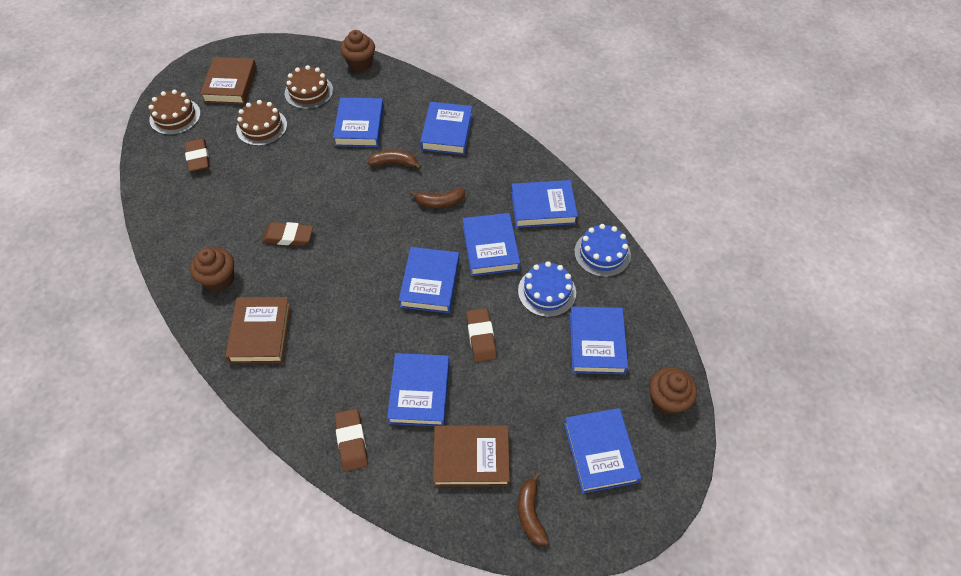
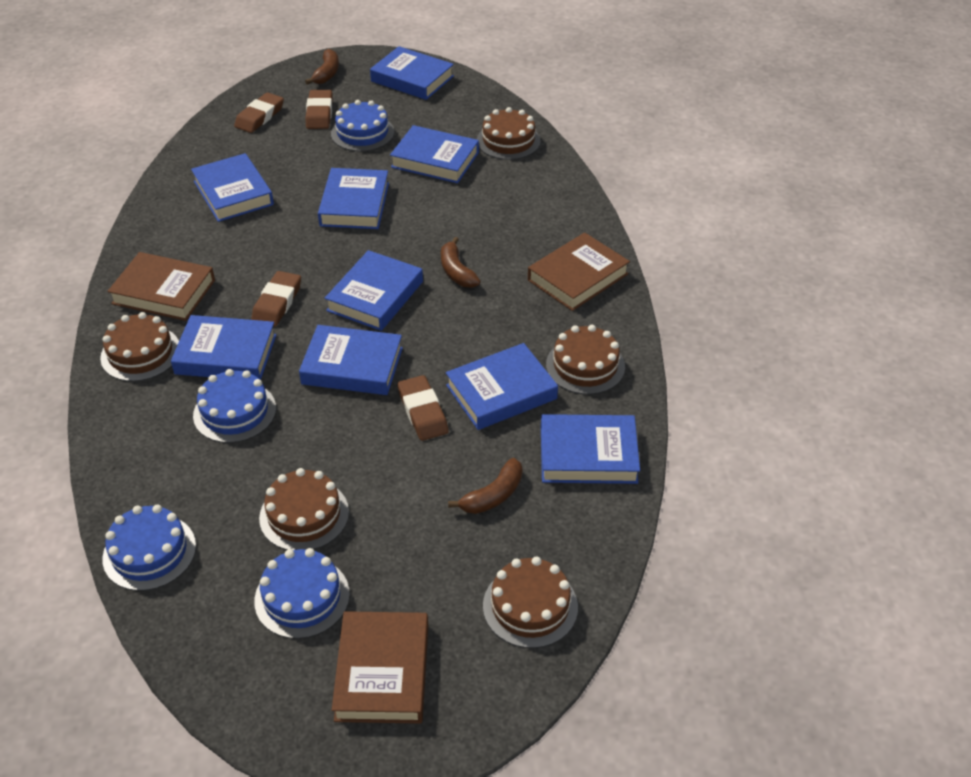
blue book: [333,97,384,147] [387,353,449,426] [399,247,459,313] [420,102,472,155] [463,213,520,276] [511,180,578,228] [564,408,641,493] [570,306,628,375] = 8 -> [171,315,277,380] [191,153,274,222] [299,325,403,395] [318,168,389,229] [325,250,423,331] [370,46,454,100] [390,125,479,183] [446,343,558,430] [541,414,640,484] = 9
blue cake: [518,261,576,317] [574,224,631,277] = 2 -> [102,504,196,591] [193,369,276,443] [254,548,350,639] [331,100,394,152] = 4
brown cake: [148,90,201,135] [236,100,287,146] [285,65,333,109] = 3 -> [100,312,179,382] [259,468,349,550] [477,107,541,160] [483,556,578,648] [546,325,625,395] = 5
brown cupcake: [190,247,234,292] [340,30,375,72] [649,367,697,415] = 3 -> none = 0

